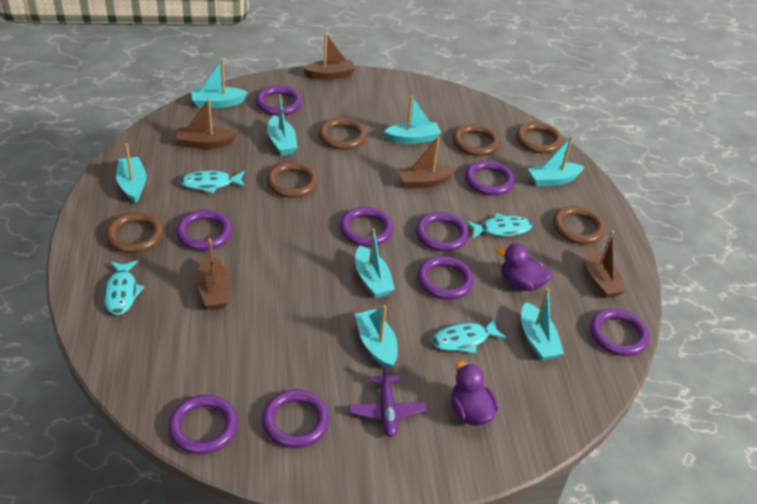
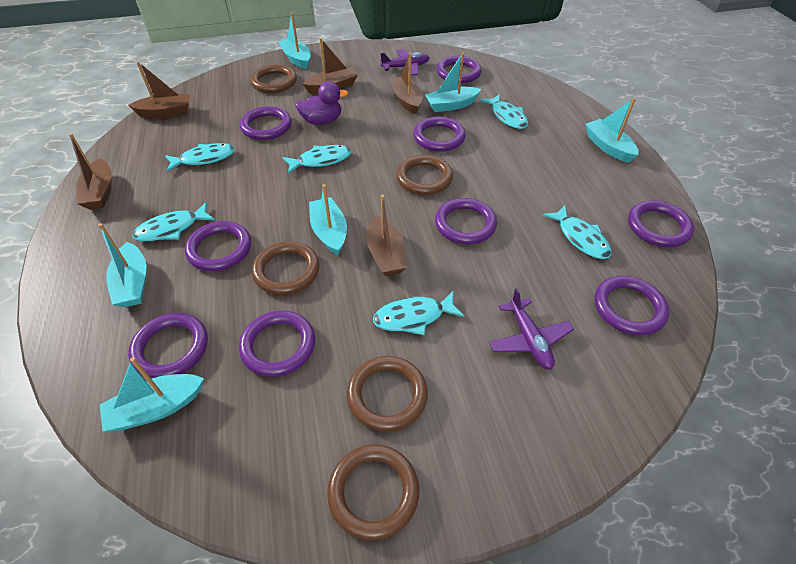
brown ring: [105,212,163,253] [266,162,318,198] [318,118,366,150] [452,124,500,156] [516,122,563,154] [553,206,605,244] = 6 -> [250,64,297,93] [252,241,319,295] [327,444,419,541] [347,356,428,432] [396,155,453,195] = 5
purple duck: [451,361,498,426] [496,244,552,291] = 2 -> [295,81,348,125] = 1
purple plane: [349,364,427,437] = 1 -> [380,49,430,76] [489,288,574,370] = 2
turquoise boat: [116,143,146,203] [191,59,248,108] [267,94,297,156] [355,229,395,298] [355,305,398,370] [384,95,441,144] [521,288,564,361] [528,136,584,187] = 8 -> [98,223,147,307] [100,357,204,432] [278,12,311,69] [309,184,347,255] [425,53,481,112] [585,98,638,163] = 6
turquoise fish: [104,261,144,315] [180,171,246,194] [432,318,507,354] [466,213,532,238] = 4 -> [132,202,215,242] [165,143,235,172] [282,145,351,174] [373,291,464,335] [480,94,528,129] [543,205,611,259] = 6

